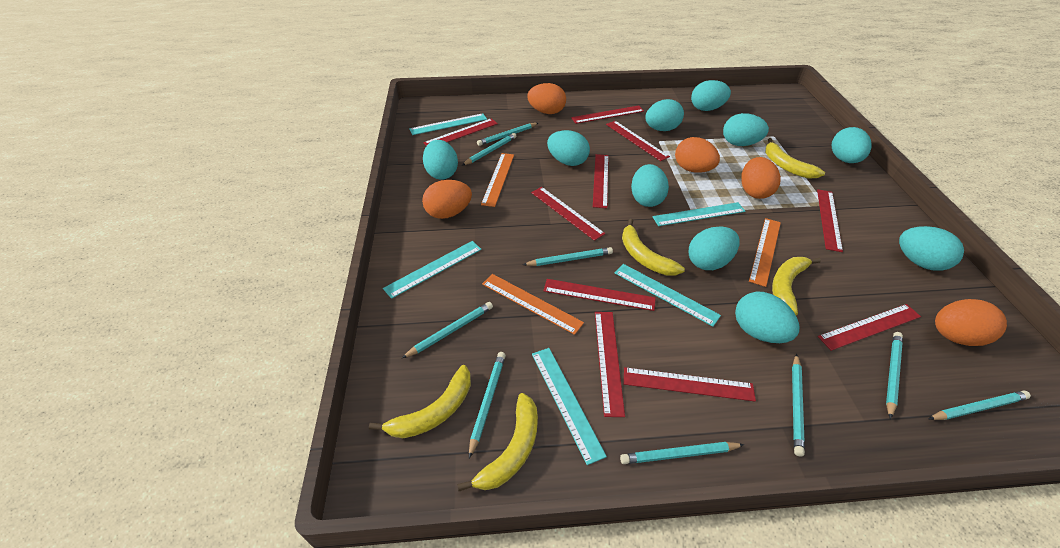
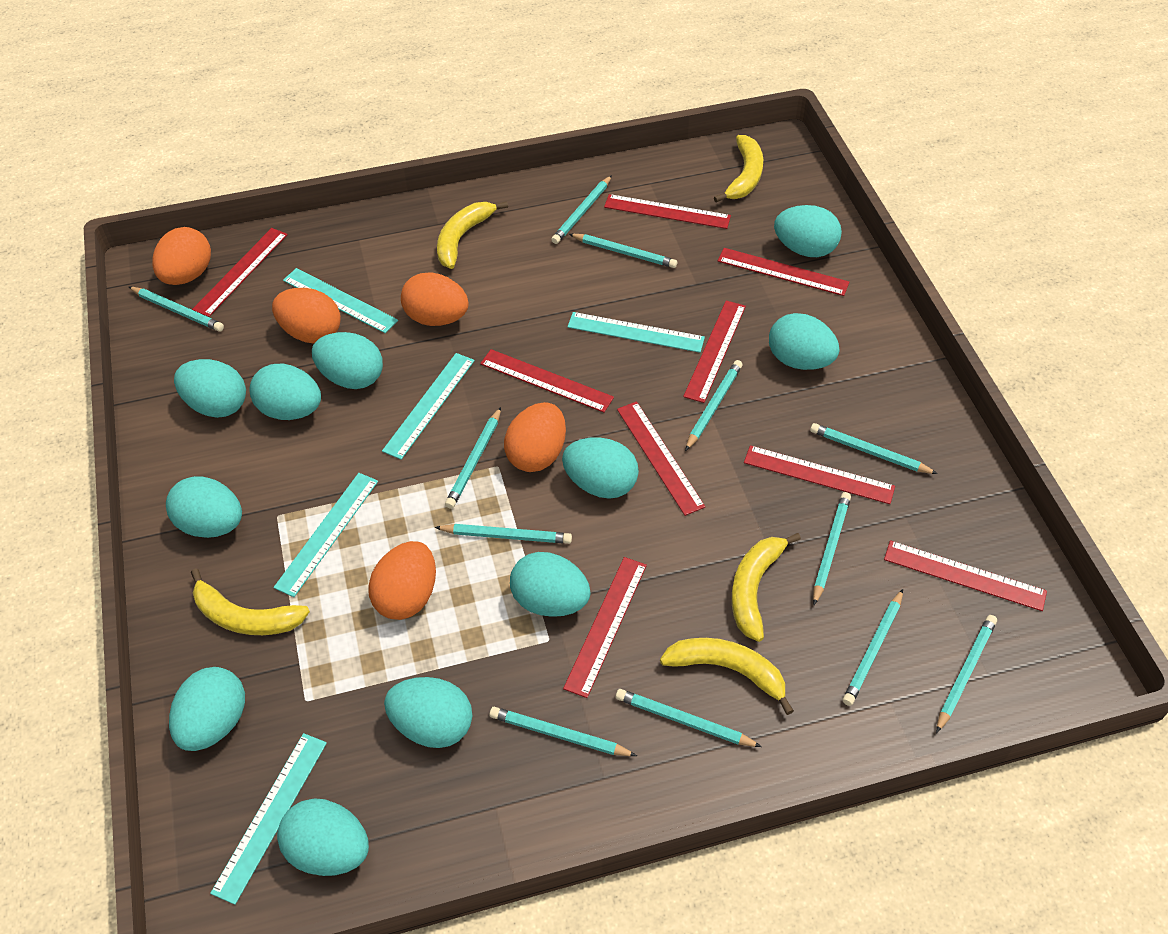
orange ruler: [481,153,514,207] [482,274,584,335] [749,218,781,287] = 3 -> none = 0
red ruler: [423,118,498,146] [531,187,605,241] [543,279,656,311] [571,105,644,124] [593,154,609,208] [595,312,625,417] [606,121,670,161] [624,367,756,402] [817,189,843,252] [818,304,921,351] = 10 -> [192,228,288,317] [480,349,614,413] [563,557,647,698] [604,194,731,229] [617,401,705,516] [683,301,746,403] [718,248,849,296] [744,445,895,504] [884,540,1047,611] = 9
turquoise egg: [423,140,458,180] [547,130,590,166] [631,164,669,207] [645,99,684,131] [689,227,740,270] [691,80,731,111] [723,113,769,146] [735,292,799,343] [832,127,872,163] [899,226,964,271] = 10 -> [166,476,242,538] [169,667,245,751] [174,359,246,418] [249,363,321,420] [277,798,369,876] [312,332,383,389] [384,677,472,748] [510,552,591,617] [562,437,639,499] [769,313,839,370] [774,205,842,257] = 11
turquoise pencil: [402,302,493,358] [462,133,516,165] [469,352,506,458] [477,123,538,146] [523,247,613,266] [620,442,744,464] [792,354,805,457] [886,332,903,419] [928,390,1031,420] = 9 -> [129,287,224,332] [434,524,572,544] [445,407,501,509] [489,707,637,756] [551,175,612,244] [569,234,677,268] [615,689,762,747] [685,360,743,451] [810,423,938,474] [813,492,851,605] [843,589,903,706] [936,615,997,733] = 12

